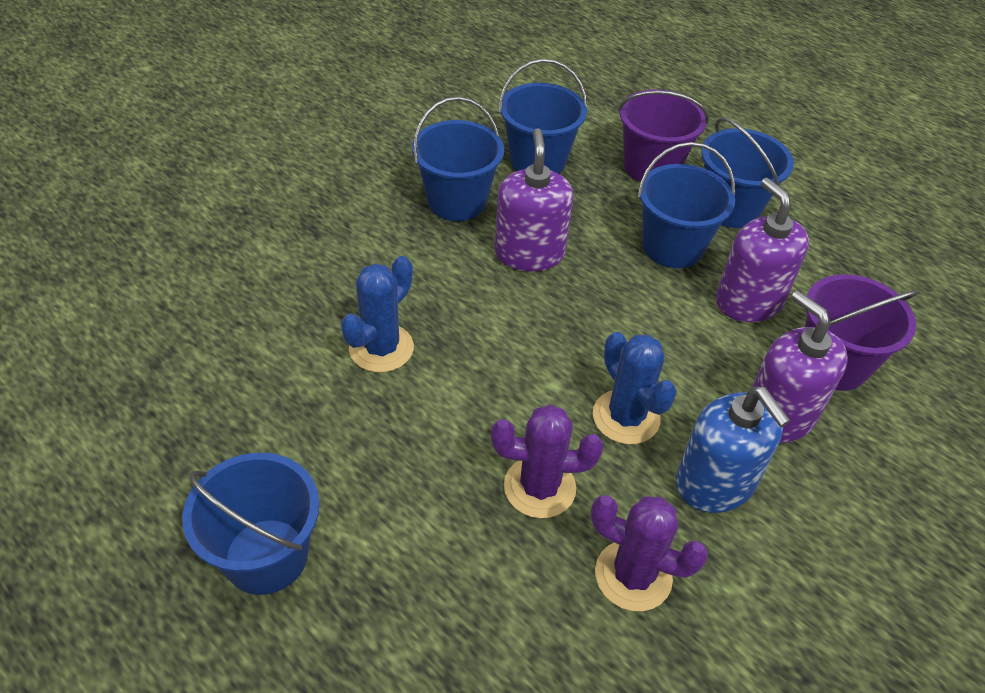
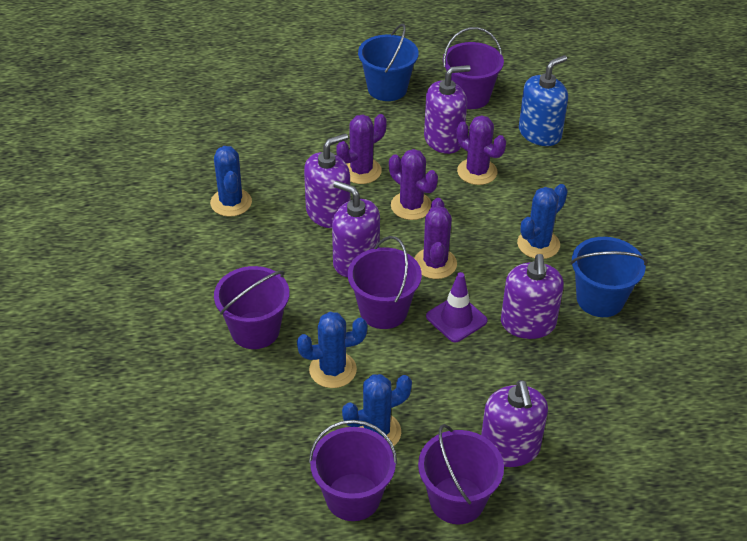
blue bucket: [182,453,320,595] [412,97,504,221] [499,59,587,174] [638,142,735,268] [701,117,794,228] = 5 -> [358,24,419,101] [570,237,647,317] = 2
blue cactus: [341,256,414,372] [593,332,677,444] = 2 -> [210,146,252,217] [297,312,368,388] [342,374,412,446] [517,184,568,259] = 4
purple bucket: [618,90,709,182] [805,274,919,391] = 2 -> [214,266,289,349] [309,420,397,521] [348,236,422,329] [418,424,504,524] [443,27,504,109] = 5
purple cactus: [491,404,603,518] [591,495,708,611] = 2 -> [336,114,387,184] [389,149,438,220] [414,198,457,279] [456,115,506,185] = 4
purple soap dispenser: [494,128,573,272] [716,178,809,322] [752,291,848,443] = 3 -> [304,133,350,228] [332,181,380,277] [424,65,471,154] [481,380,548,467] [501,254,564,339] = 5
purple traffic cone: none = 0 -> [426,272,488,342] = 1

